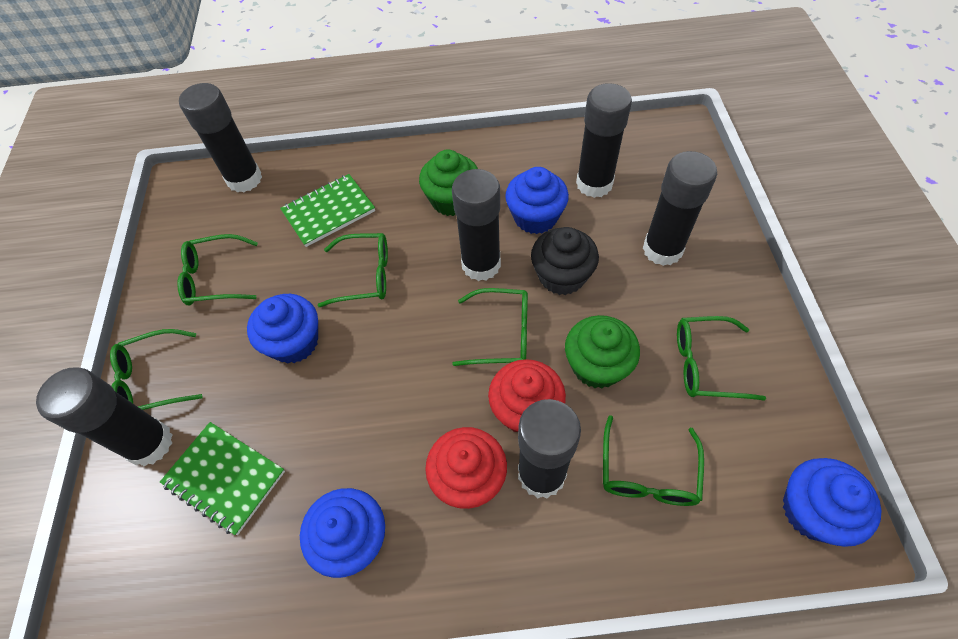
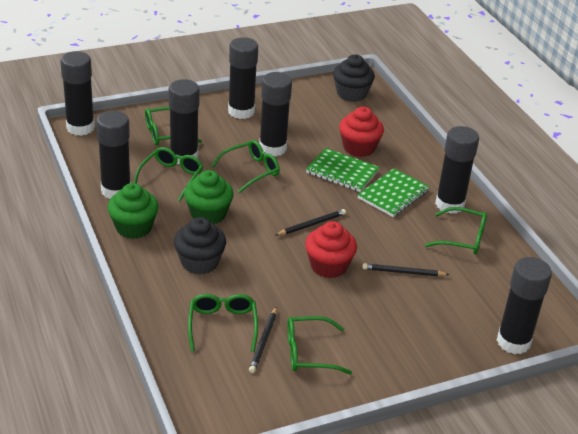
black cupcake: [531,227,599,295] = 1 -> [174,217,226,275] [333,54,375,102] = 2
black glue stick: [36,367,173,466] [179,83,262,192] [452,169,501,281] [518,399,581,499] [576,83,632,198] [643,151,717,266] = 6 -> [60,51,95,136] [96,111,131,199] [168,79,200,165] [228,37,258,119] [259,72,292,156] [435,126,479,214] [497,257,552,354] = 7
black pencil: none = 0 -> [249,307,277,373] [276,209,346,235] [362,263,449,276] = 3
blue cupcake: [247,294,318,363] [300,488,385,578] [505,167,569,234] [783,458,881,547] = 4 -> none = 0

